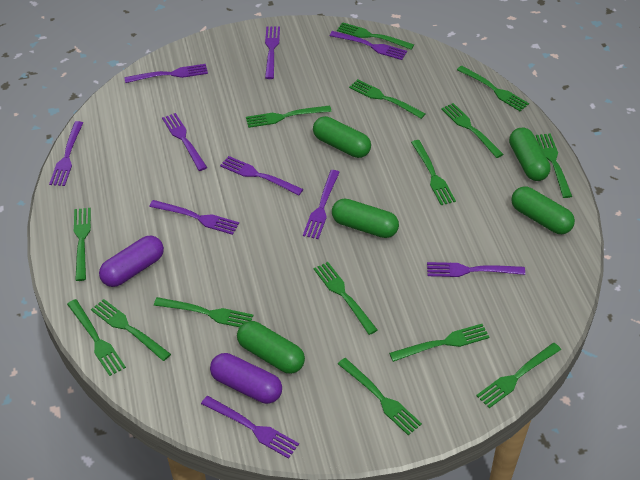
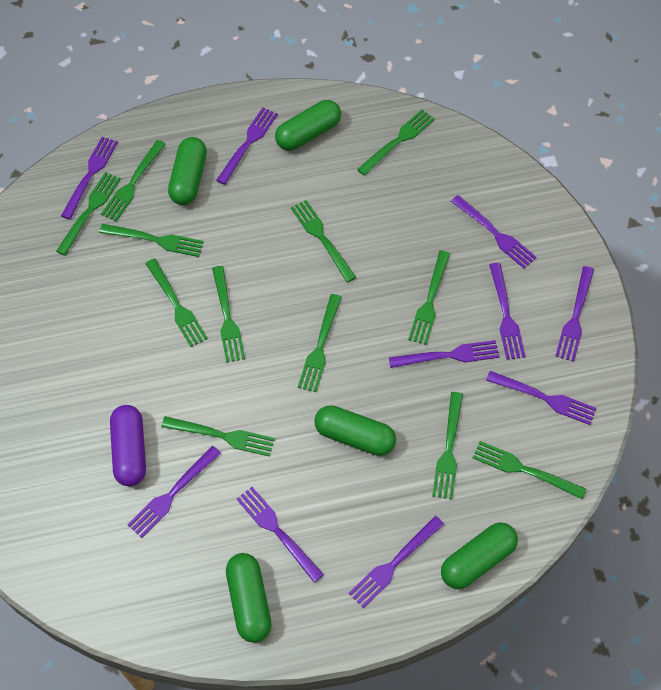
green fork: [67,299,126,376] [74,208,91,281] [91,299,171,361] [154,297,254,327] [246,106,332,128] [314,262,378,335] [337,22,414,50] [338,358,422,435] [349,79,426,119] [389,324,490,362] [411,140,456,205] [441,103,504,158] [457,66,529,111] [476,343,561,408] [536,133,572,198] = 15 -> [56,172,121,256] [99,224,204,257] [101,140,166,221] [145,258,208,347] [161,416,275,457] [212,266,245,363] [291,200,356,283] [298,294,342,392] [357,109,435,176] [408,250,450,345] [432,392,463,500] [473,441,586,499] = 12
purple capsule: [99,236,164,287] [210,353,282,404] = 2 -> [110,405,146,486] = 1

